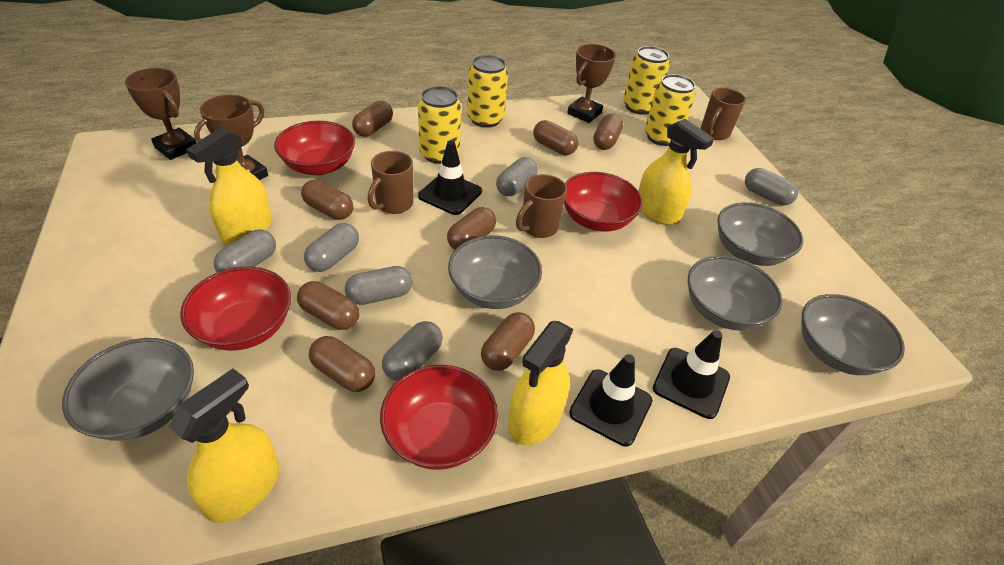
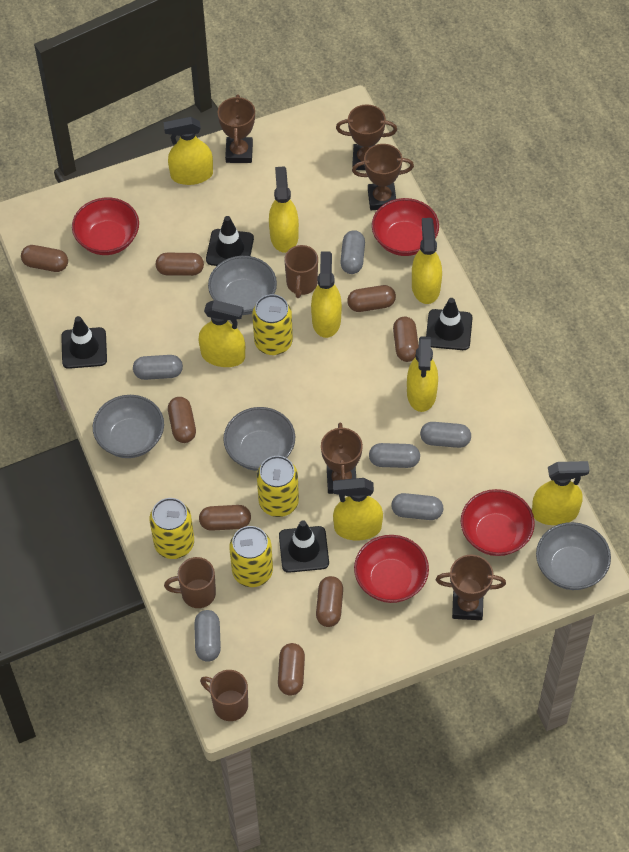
black traffic cone: [418,140,482,215] [569,354,652,446] [653,330,730,419] = 3 -> [61,316,107,369] [206,216,254,266] [279,520,329,573] [426,298,473,350] = 4
brown trophy: [125,68,197,160] [194,95,268,180] [567,44,616,123] = 3 -> [218,95,255,163] [321,422,363,494] [336,104,397,170] [352,144,414,210] [436,555,506,620] = 5
grey bowl: [62,338,194,441] [448,235,542,309] [688,256,782,331] [717,202,803,266] [802,294,905,375] = 5 -> [93,395,164,458] [208,256,277,315] [223,407,295,471] [536,522,611,590] = 4
yellow spray bottle: [169,369,279,523] [186,128,272,244] [508,321,573,446] [638,119,714,225] = 4 -> [163,117,213,185] [199,300,245,367] [269,166,299,253] [311,252,342,338] [333,478,383,541] [407,337,438,412] [412,218,442,304] [532,461,590,525] = 8

